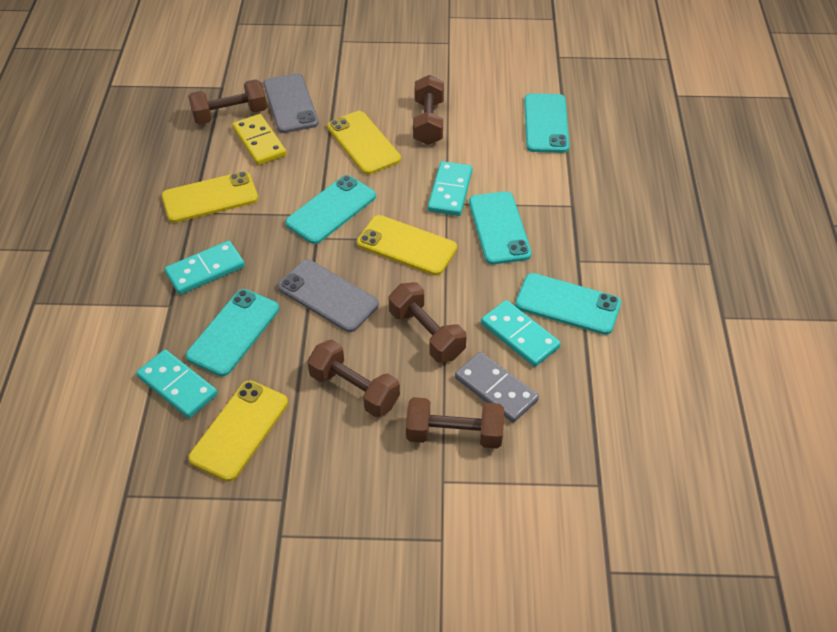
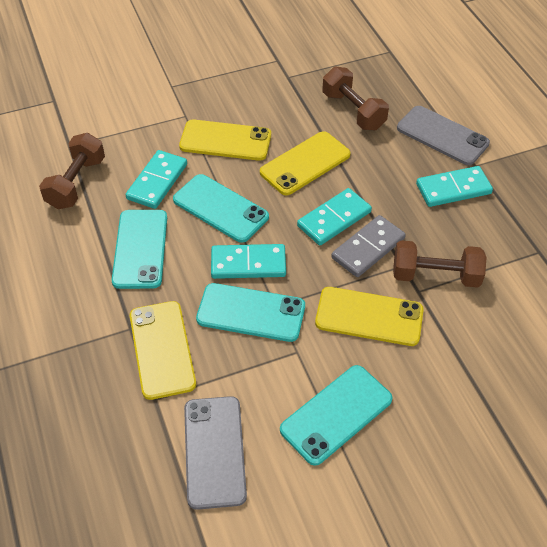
brown dumbbell: [188,79,267,124] [307,340,400,417] [389,282,466,363] [406,397,504,449] [413,75,444,145] = 5 -> [39,133,105,209] [322,67,389,130] [393,240,486,288] = 3
turquoise phone: [186,289,279,377] [285,175,376,244] [469,191,532,264] [515,273,621,335] [524,93,570,153] = 5 -> [112,210,167,289] [173,174,269,243] [196,283,305,342] [280,365,393,466] = 4
yellow domino: [232,114,287,165] = 1 -> none = 0

